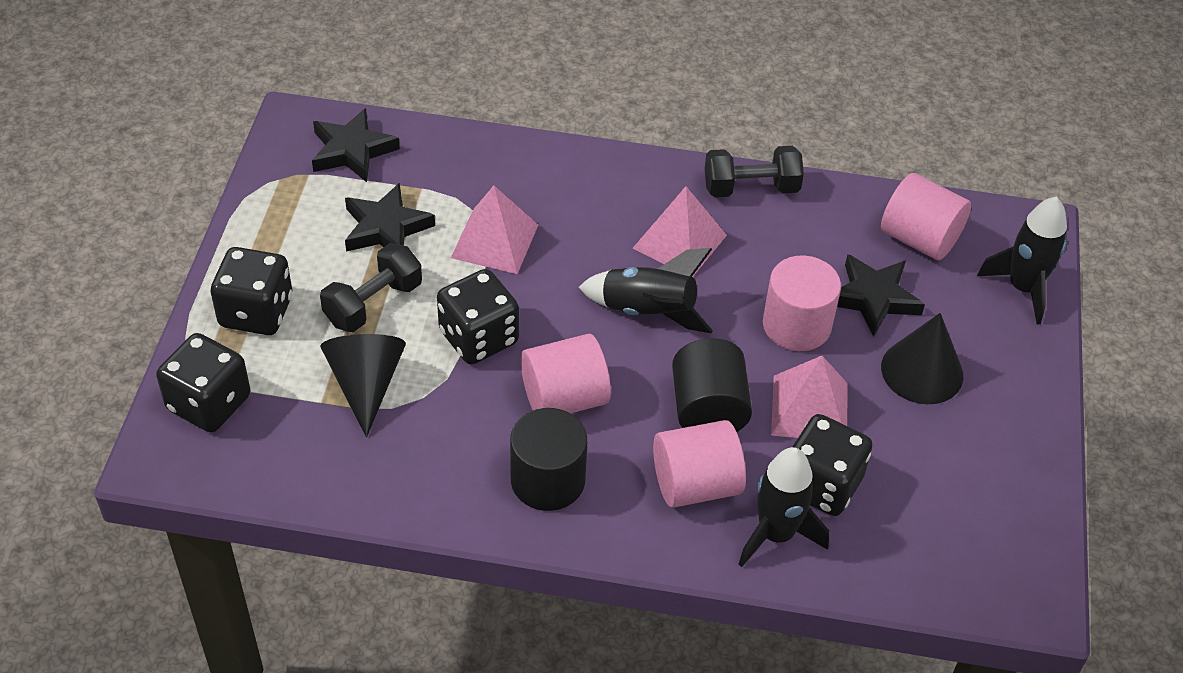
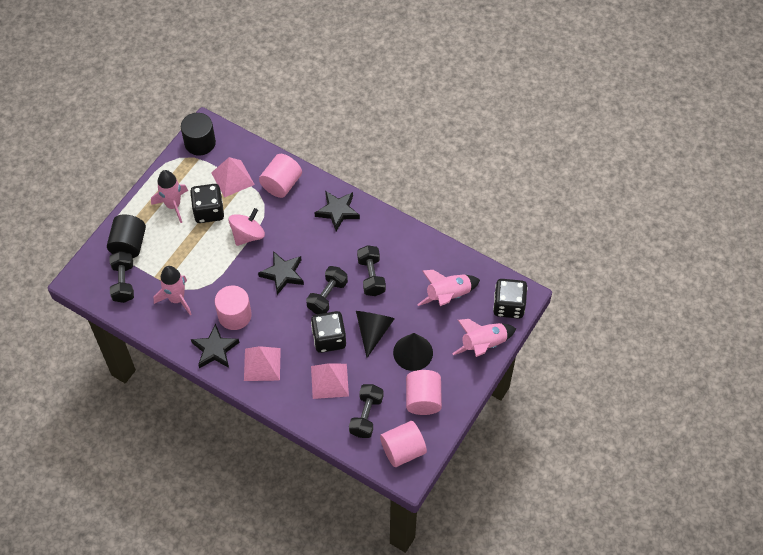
black dice: [156,333,250,432] [211,247,292,335] [437,269,519,365] [793,414,873,516] = 4 -> [190,184,224,223] [311,311,346,353] [493,279,528,319] = 3
black dumbbell: [320,243,422,332] [705,146,804,197] = 2 -> [110,251,134,303] [306,266,348,314] [349,384,383,438] [357,245,386,296] = 4
black rocket: [579,248,713,333] [739,447,829,567] [977,197,1067,325] = 3 -> none = 0
pink rocket: none = 0 -> [151,170,188,223] [154,266,192,315] [417,270,480,306] [452,319,516,357] = 4
pink spinning top: none = 0 -> [228,208,265,246] = 1

